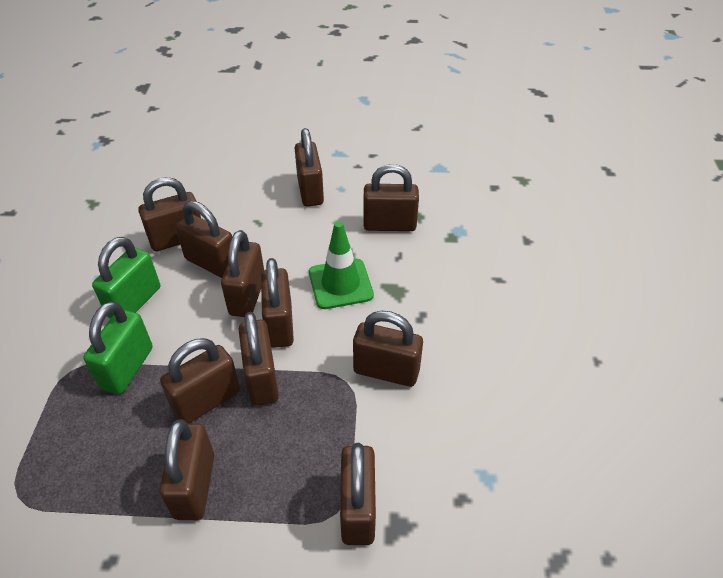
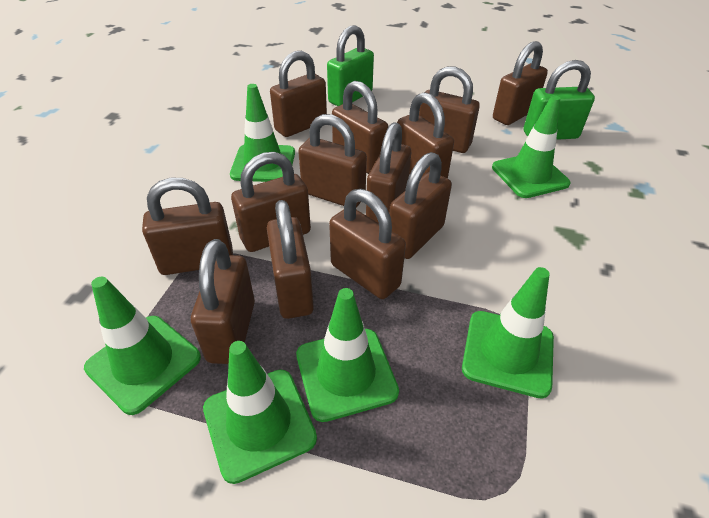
brown padlock: [138,177,201,251] [159,420,215,520] [160,338,240,424] [175,201,232,278] [221,230,264,317] [239,312,279,406] [261,258,294,348] [295,128,324,207] [340,443,376,545] [353,311,423,387] [363,164,419,231] = 11 -> [142,178,233,275] [191,239,255,364] [231,152,311,252] [267,200,314,319] [270,51,327,137] [298,114,367,208] [329,189,406,299] [332,81,388,174] [366,122,411,223] [389,152,452,259] [397,92,454,179] [419,66,480,153] [493,41,548,125] = 13
green traffic cone: [309,221,374,309] = 1 -> [84,277,201,415] [203,341,317,484] [230,84,295,182] [296,288,399,422] [462,267,554,398] [492,95,571,198] = 6

